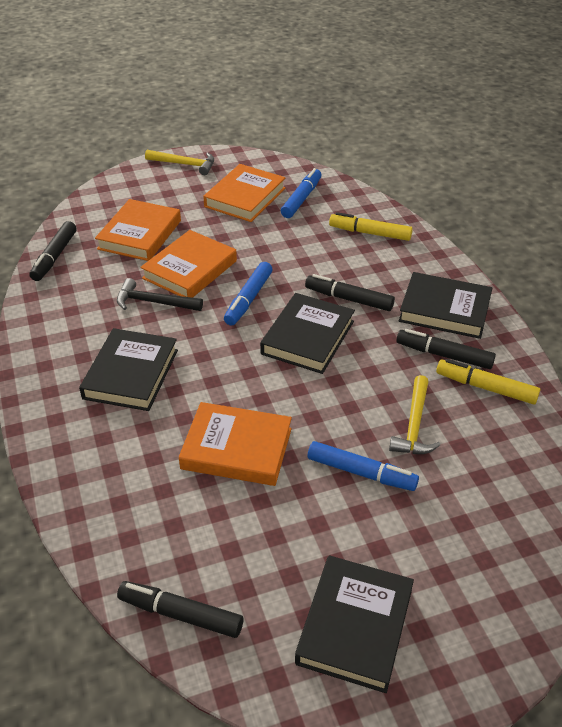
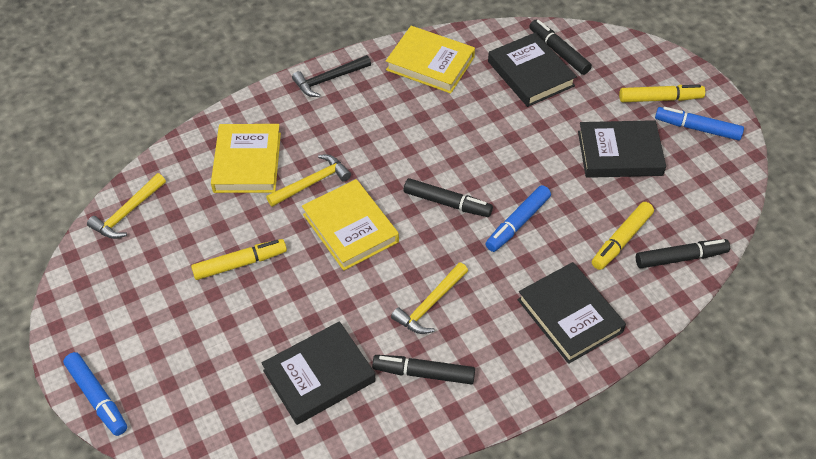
orange book: [95,199,181,261] [140,230,237,298] [179,402,292,486] [203,164,286,222] = 4 -> none = 0
yellow book: none = 0 -> [211,124,281,193] [302,179,399,271] [386,26,475,94] = 3
yellow hammer: [145,150,214,175] [389,375,440,454] = 2 -> [87,173,166,239] [266,155,351,207] [391,262,468,334] = 3
yellow marker: [329,212,413,241] [436,359,540,405] = 2 -> [191,239,287,280] [592,202,654,270] [619,84,705,102] = 3

